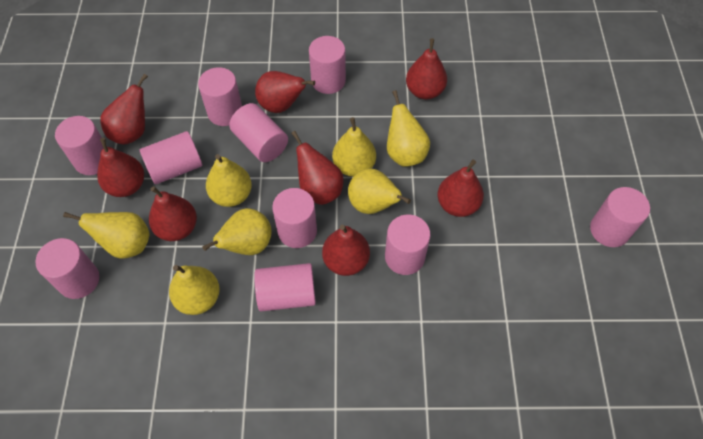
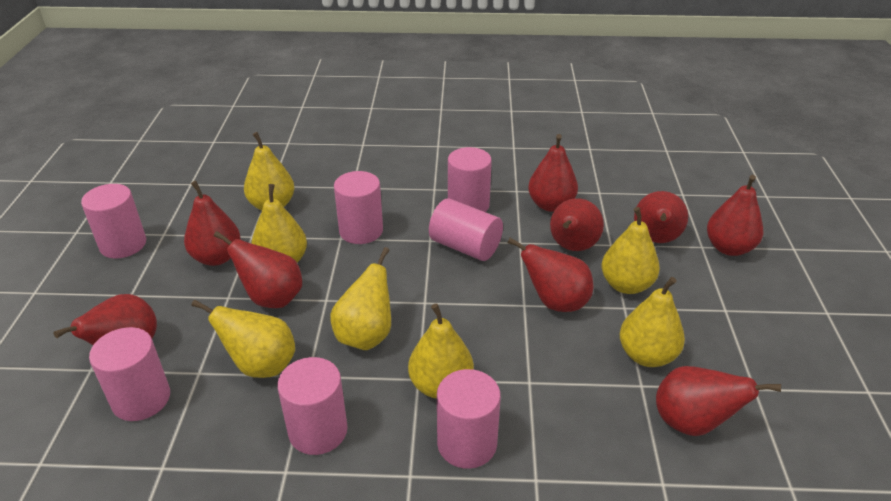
pink cylinder: [35,238,99,299] [55,116,104,175] [140,131,202,184] [198,67,242,126] [229,103,288,162] [254,263,316,312] [272,188,317,248] [309,36,346,94] [385,215,431,275] [590,187,650,247] = 10 -> [81,184,146,258] [89,327,170,421] [277,357,348,455] [334,171,383,244] [429,198,503,261] [437,369,501,469] [448,147,492,212] = 7
red pear: [97,138,144,197] [100,74,148,145] [149,186,197,241] [255,71,315,113] [291,131,344,205] [322,225,370,276] [406,38,447,99] [438,160,484,217] = 8 -> [53,294,157,345] [184,181,241,266] [214,231,302,308] [508,238,593,312] [528,134,578,212] [550,198,604,251] [634,191,688,243] [656,366,781,436] [707,175,764,256] = 9

